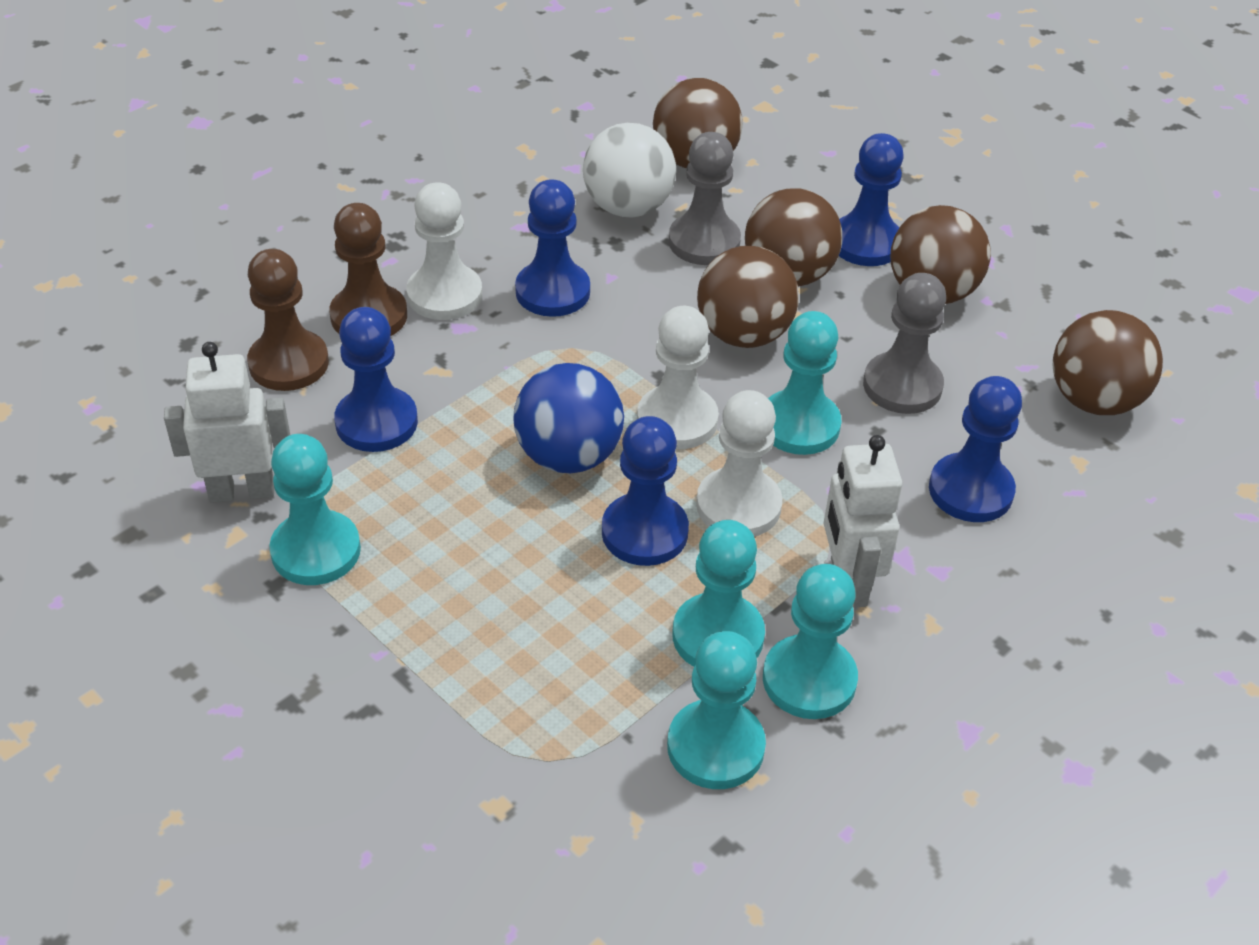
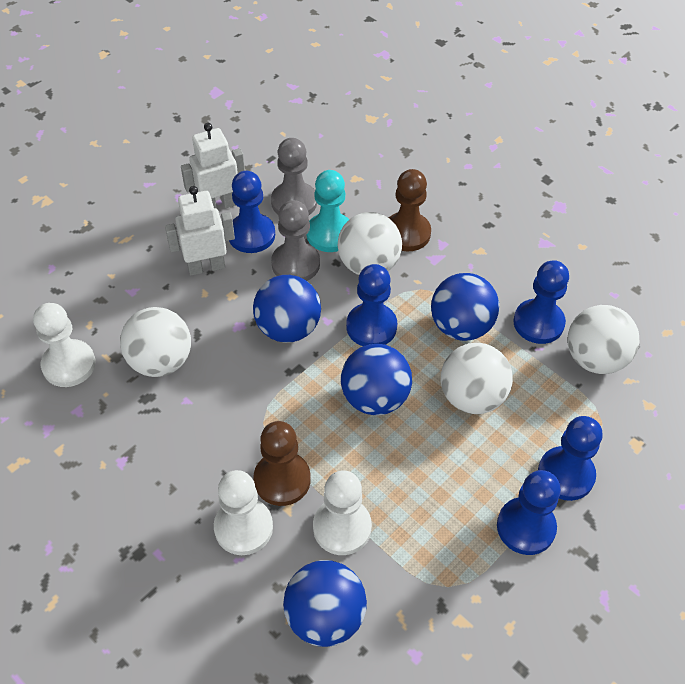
blue ball: [514,363,624,473] = 1 -> [253,275,321,343] [283,560,367,647] [341,344,412,415] [431,273,499,341] = 4
brown ball: [653,78,743,168] [697,246,799,348] [745,188,842,286] [890,205,991,304] [1053,310,1163,415] = 5 -> none = 0
turquoise pawn: [269,434,361,585] [667,631,766,789] [672,520,765,667] [763,564,858,719] [768,311,841,455] = 5 -> [306,170,349,252] = 1
white ball: [583,123,676,217] = 1 -> [120,307,191,377] [338,212,402,275] [441,343,513,414] [568,305,639,374] = 4

